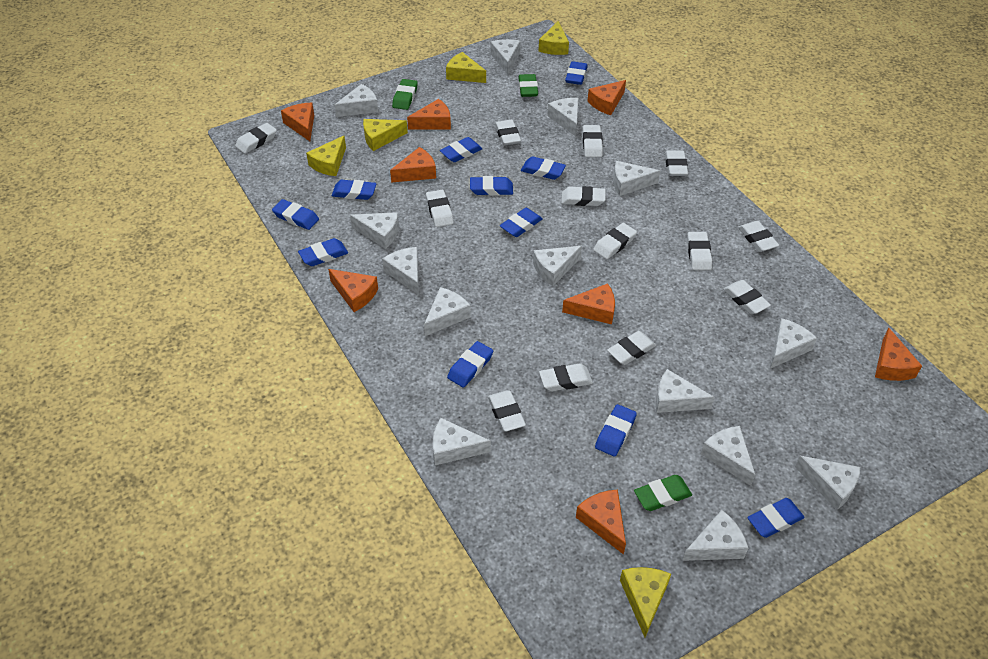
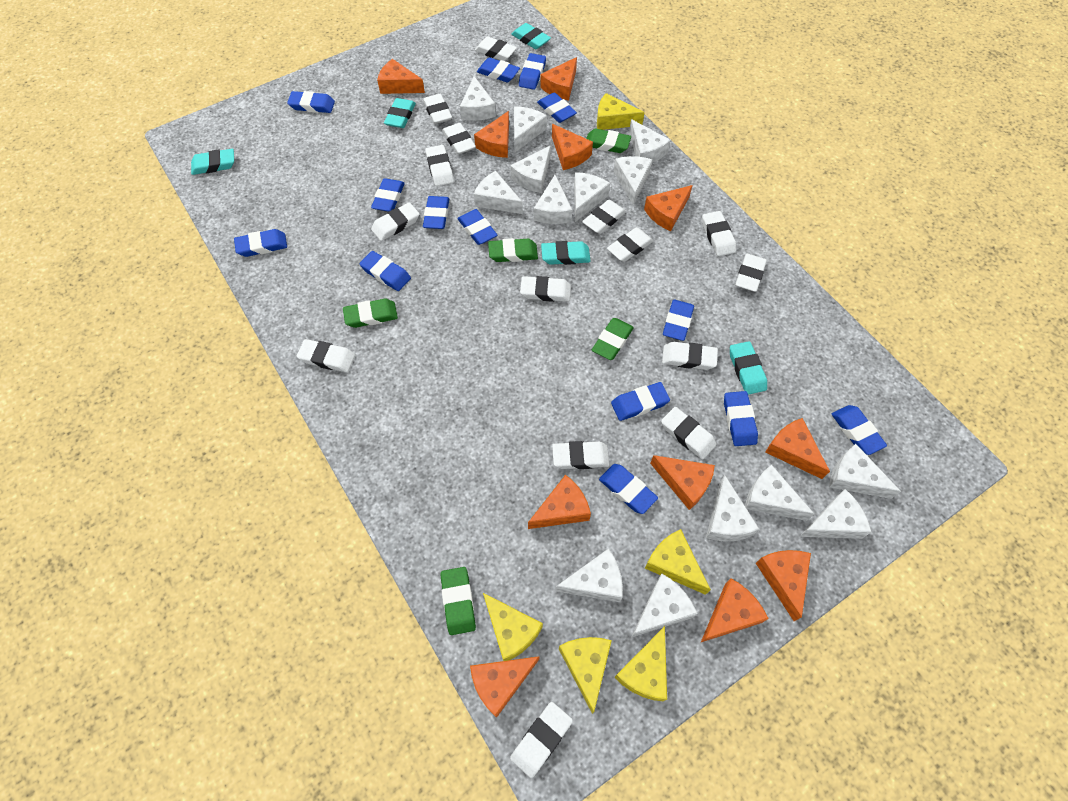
blue eraser: [272,199,319,230] [298,238,348,266] [332,180,377,200] [440,137,482,162] [447,341,493,388] [470,176,513,196] [500,208,543,237] [521,156,566,180] [565,61,588,85] [595,404,637,456] [747,498,805,538] = 11 -> [234,229,287,257] [287,91,335,113] [360,251,411,291] [371,178,405,212] [423,196,449,229] [457,209,497,245] [477,58,520,82] [519,53,546,90] [537,92,577,123] [599,464,658,514] [611,382,670,421] [663,300,694,341] [724,391,758,446] [832,405,887,455] = 14
green eraser: [392,79,418,110] [518,74,538,97] [634,475,692,511] = 3 -> [343,299,398,328] [440,567,476,635] [488,238,538,262] [586,129,631,153] [592,318,634,360] = 5
orange cheese: [281,103,314,141] [328,269,378,312] [390,147,436,183] [407,99,451,130] [562,283,615,324] [576,490,626,555] [588,80,626,115] [875,328,922,381] = 8 -> [377,59,425,94] [470,656,539,718] [474,111,509,158] [528,475,591,529] [540,57,577,101] [552,124,593,170] [644,185,693,231] [650,455,715,510] [701,579,769,642] [756,550,811,621] [765,418,830,479] = 11
turquoise eraser: none = 0 -> [191,149,234,175] [384,98,416,128] [511,23,551,49] [541,241,591,265] [730,341,767,395] = 5
white eraser: [235,123,277,154] [426,190,454,227] [488,390,526,432] [495,120,521,145] [539,363,593,391] [561,186,606,206] [583,125,603,157] [593,223,637,259] [607,331,656,365] [665,150,688,176] [687,232,712,270] [723,280,771,314] [738,221,779,252] = 13 -> [297,339,355,372] [371,202,419,241] [423,94,452,124] [425,145,454,186] [442,123,476,155] [475,36,517,61] [510,702,573,778] [520,276,571,302] [552,441,610,469] [582,200,626,234] [607,227,653,262] [661,407,716,459] [662,342,718,370] [702,211,736,256] [735,254,767,292] = 15

